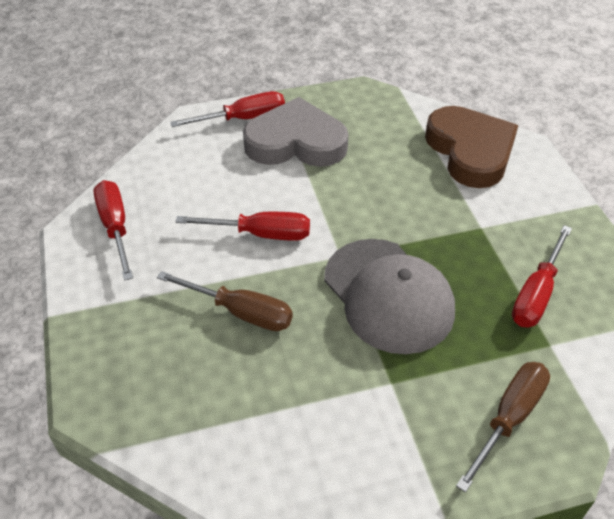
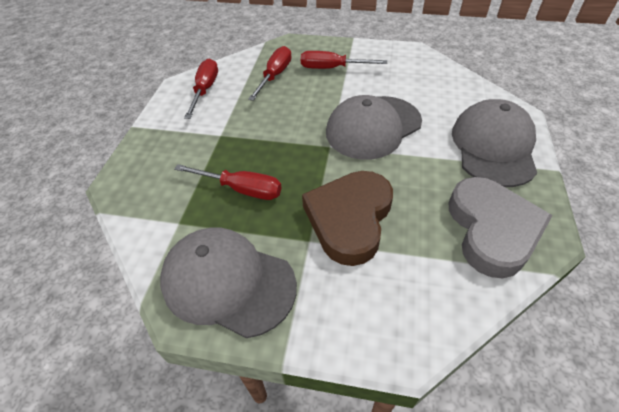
brown screwdriver: [157,271,293,331] [456,362,550,493] = 2 -> none = 0
grey cap: [324,239,455,354] = 1 -> [160,228,297,338] [326,95,422,160] [452,99,537,187] = 3

